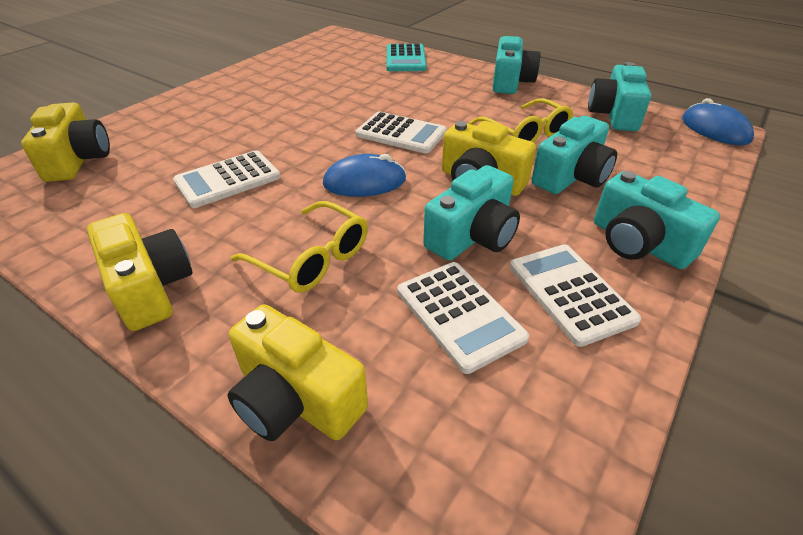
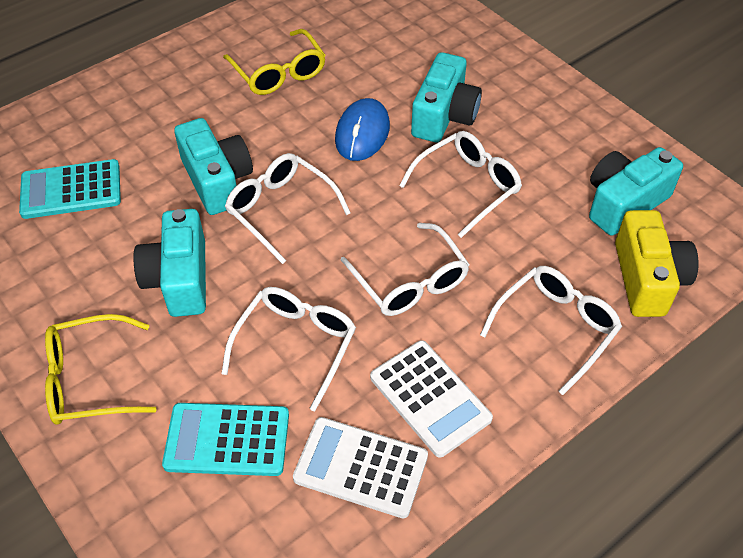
blue mouse: [323,154,406,197] [682,98,754,145] = 2 -> [335,98,390,161] = 1
turquoise calculator: [387,44,427,71] = 1 -> [19,159,121,219] [162,403,289,476] = 2
turquoise camera: [423,165,520,261] [493,36,541,94] [532,116,617,194] [588,62,651,131] [594,171,720,269] = 5 -> [133,209,206,317] [174,118,253,215] [411,52,482,142] [589,147,683,236] = 4
white calculator: [173,150,280,208] [356,112,447,154] [397,262,529,374] [510,244,641,347] = 4 -> [293,417,428,518] [370,340,493,458] = 2
white glasses: none = 0 -> [221,287,356,411] [225,153,351,264] [341,223,470,316] [399,131,522,238] [480,266,622,395] = 5
yellow camera: [21,102,110,182] [87,213,193,331] [228,304,368,441] [442,121,536,196] = 4 -> [615,210,699,317] = 1

